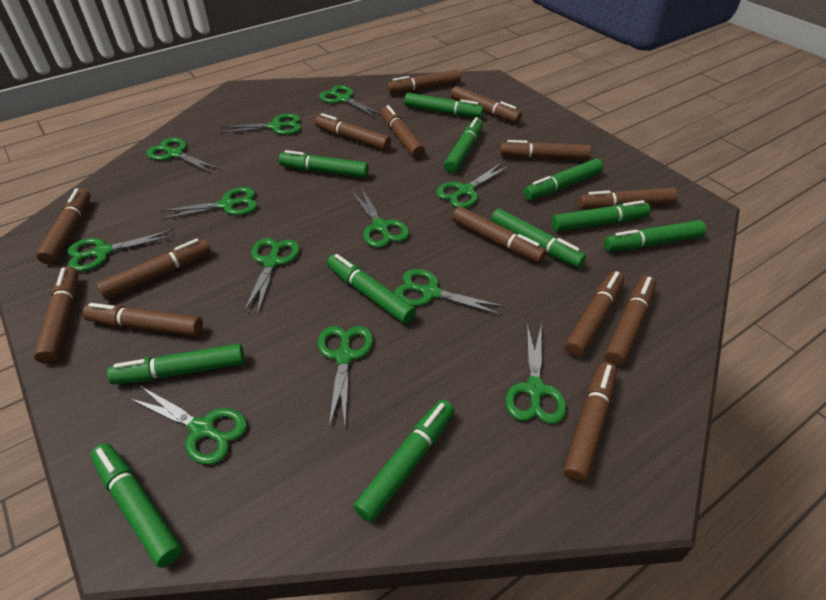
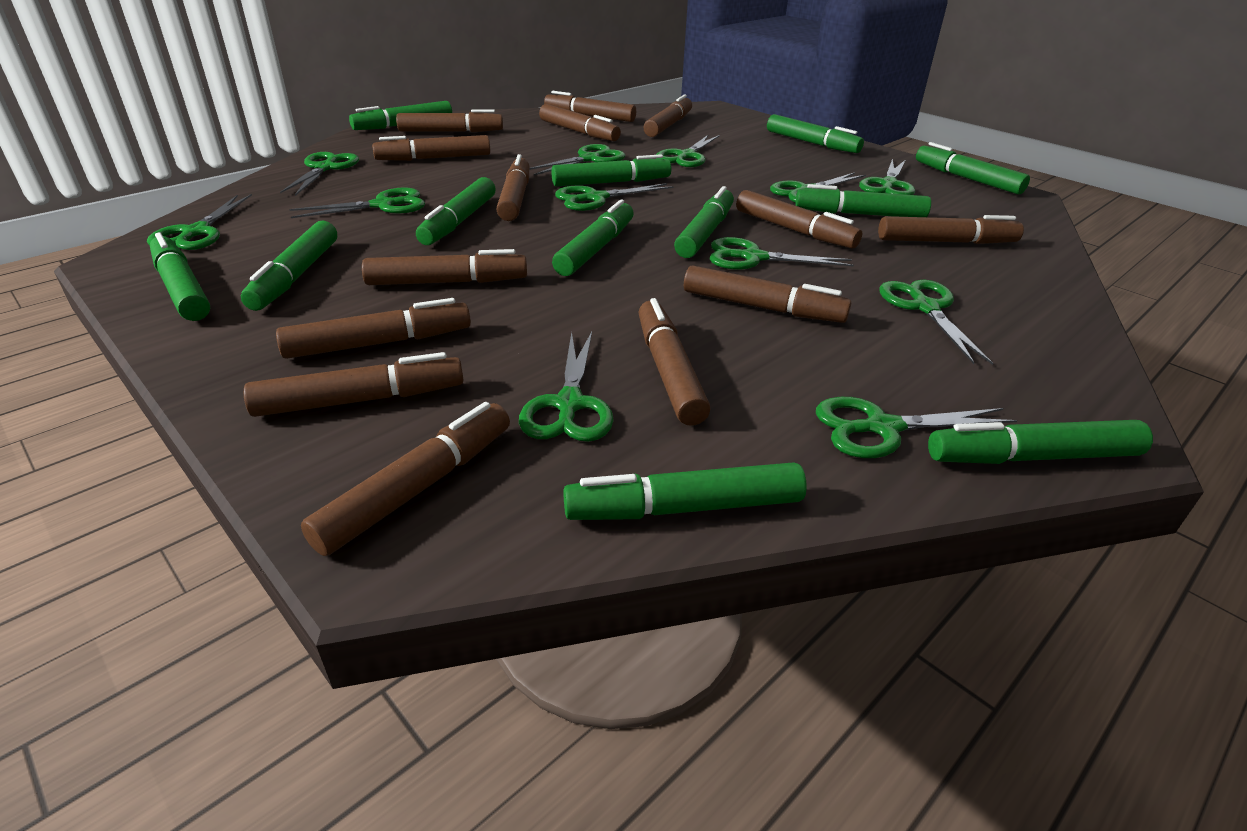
green marker: [91,443,182,568] [107,344,245,384] [279,150,369,178] [327,254,416,324] [353,400,455,522] [404,93,484,118] [444,117,483,173] [491,209,586,268] [523,159,603,200] [552,200,650,232] [604,220,706,251] = 11 -> [150,233,210,321] [241,221,337,311] [349,101,452,130] [416,177,496,245] [551,154,671,187] [552,199,634,276] [563,462,807,520] [674,186,734,258] [767,114,864,153] [795,184,931,217] [916,142,1030,194] [928,420,1153,464] = 12

